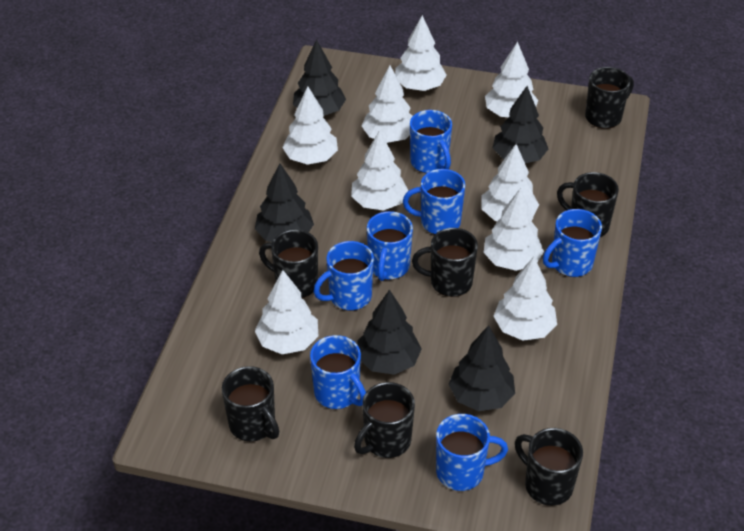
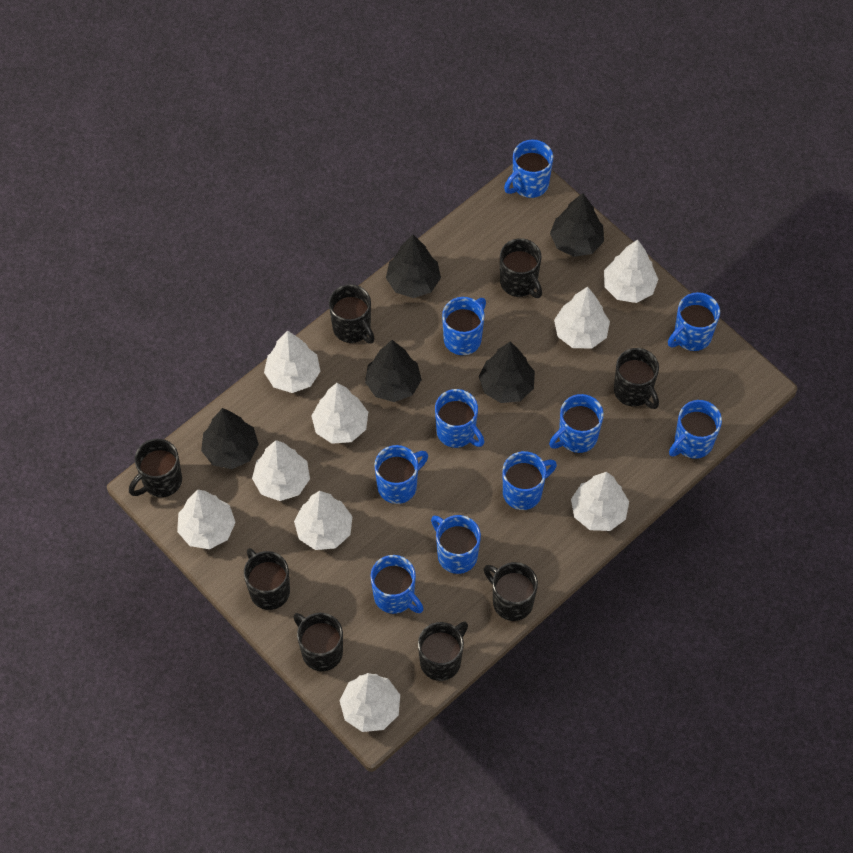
black mug: [222,366,279,442] [259,230,318,298] [354,382,415,458] [412,228,478,297] [515,428,583,506] [557,172,619,237] [585,67,634,129] = 7 -> [129,439,182,497] [244,548,290,610] [293,613,343,671] [329,284,375,343] [418,622,468,681] [484,562,538,621] [500,238,542,298] [614,348,659,409] = 8
blue mug: [310,335,366,409] [313,241,374,311] [367,211,413,281] [403,169,465,234] [410,110,452,173] [436,414,508,491] [543,209,602,277] = 7 -> [371,555,424,614] [374,445,428,504] [431,515,481,574] [435,389,485,448] [442,297,486,355] [503,451,557,510] [504,140,553,198] [549,394,604,453] [668,292,720,351] [669,400,722,459] = 10

